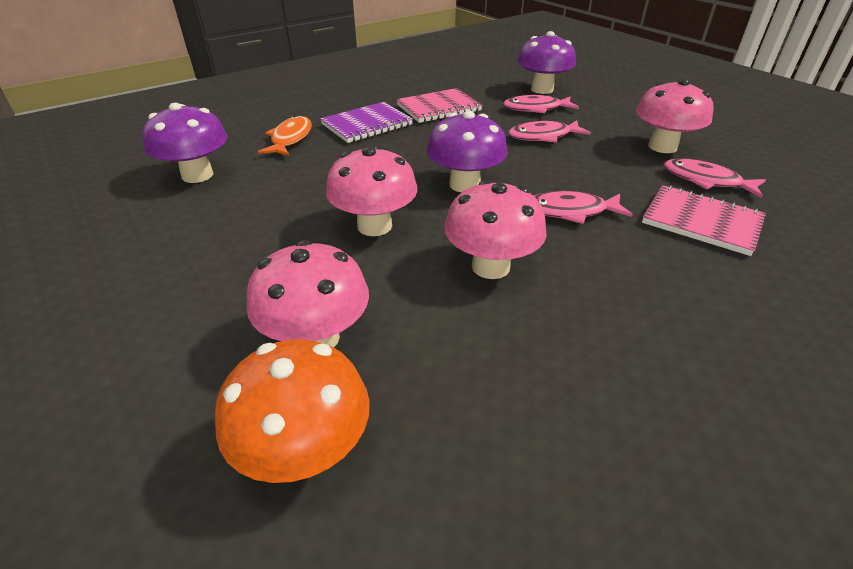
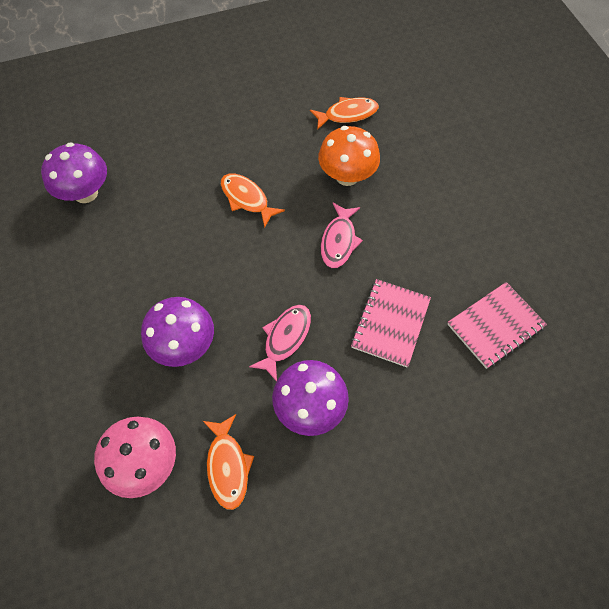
orange fish: [258,116,312,156] = 1 -> [203,414,254,510] [221,173,285,228] [310,97,379,130] = 3
pink fish: [503,95,579,114] [508,120,591,143] [534,191,633,224] [664,159,766,198] = 4 -> [249,305,311,382] [321,203,363,268] = 2
pink mushroom: [246,240,369,348] [326,146,417,236] [444,180,547,279] [636,78,713,153] = 4 -> [94,417,176,498] = 1
purple notebook: [320,102,413,143] = 1 -> none = 0

